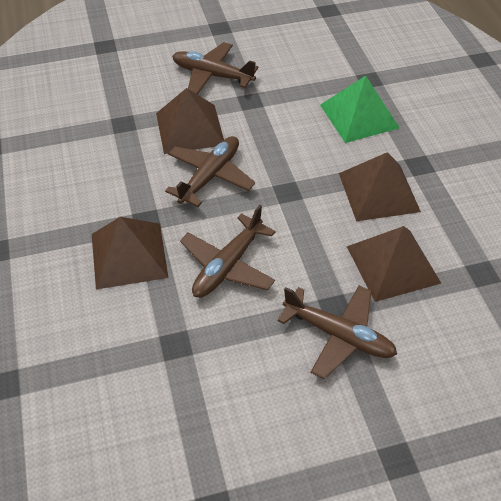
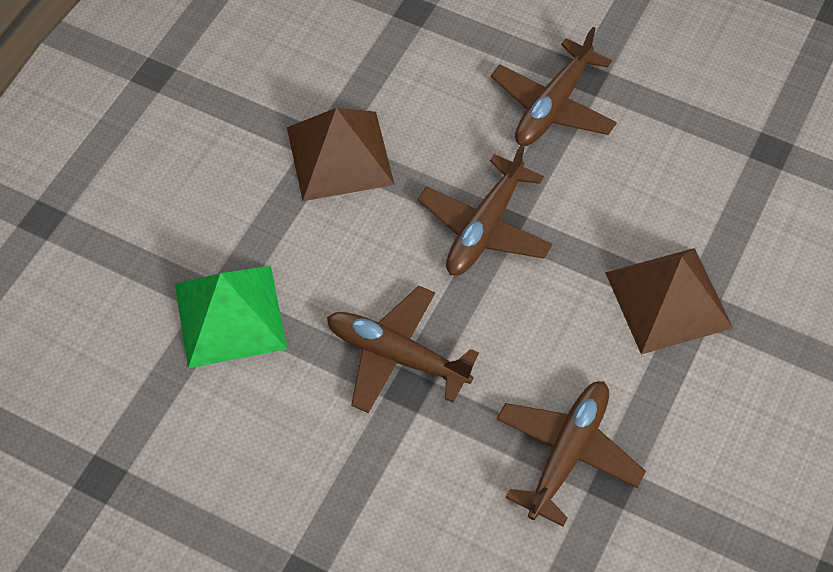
brown pyramid: [92,217,168,289] [156,88,224,154] [339,152,421,221] [347,226,441,302] = 4 -> [287,108,395,201] [605,248,733,354] = 2

